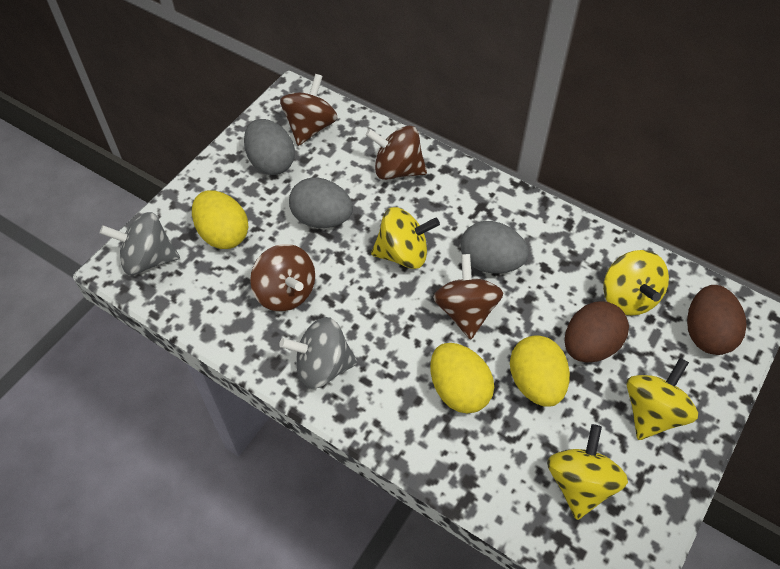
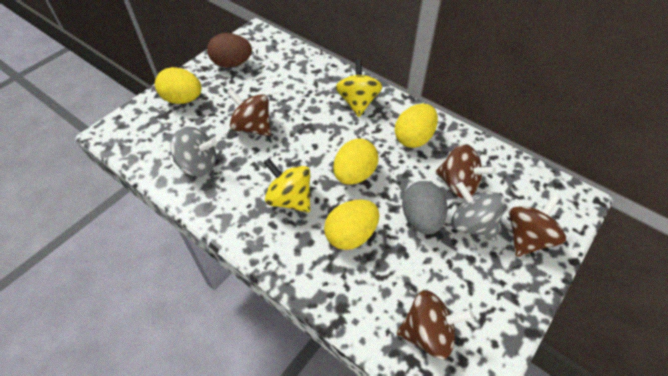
brown egg: [565,301,629,363] [687,285,747,355] = 2 -> [207,33,252,68] = 1
grey egg: [244,119,295,175] [289,178,353,228] [460,221,529,274] = 3 -> [402,181,448,234] = 1
yellow egg: [192,190,248,249] [430,343,494,413] [510,335,570,407] = 3 -> [155,67,202,104] [324,200,379,250] [333,139,379,185] [395,104,438,148] = 4
yellow spinning top: [371,207,440,269] [547,424,628,520] [603,250,669,316] [626,358,698,440] = 4 -> [264,158,310,212] [336,59,382,117] = 2

